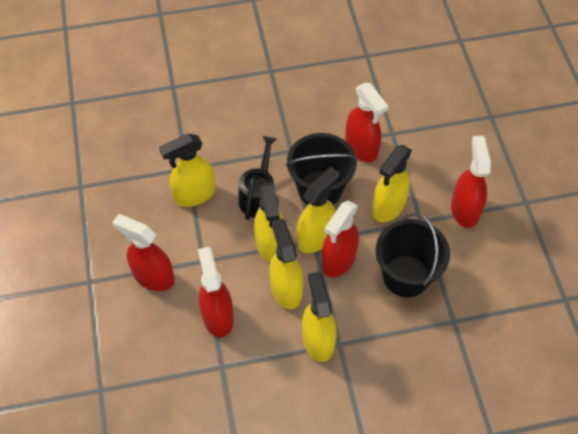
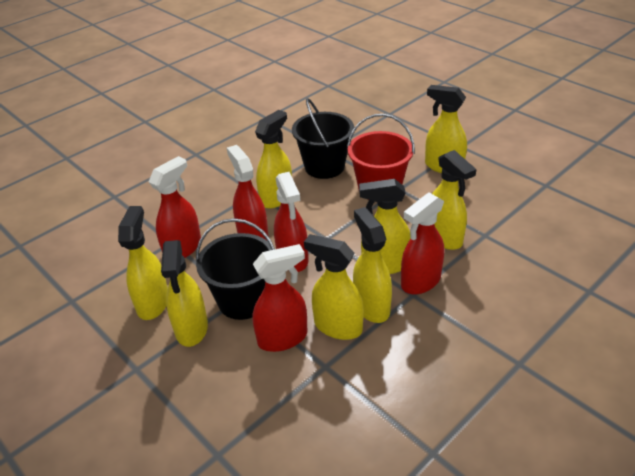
black watering can: [238,136,277,220] = 1 -> none = 0
red bucket: none = 0 -> [347,114,415,189] = 1
yellow spray bottle: [159,133,215,207] [254,182,284,262] [269,219,303,309] [297,167,339,253] [302,272,337,362] [372,145,412,222] = 6 -> [118,206,168,320] [161,240,208,347] [255,110,292,209] [304,234,364,340] [353,207,392,323] [359,179,411,274] [425,85,467,173] [432,150,477,250] = 8

